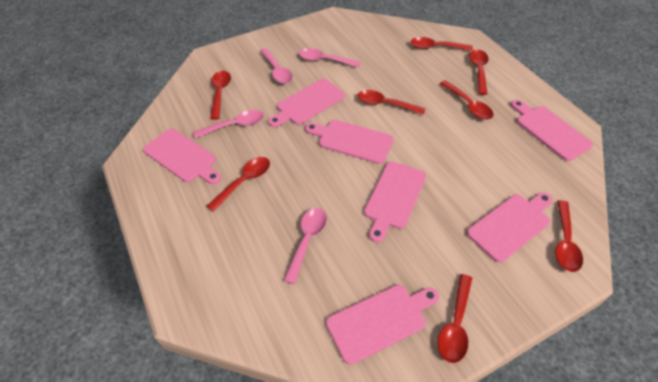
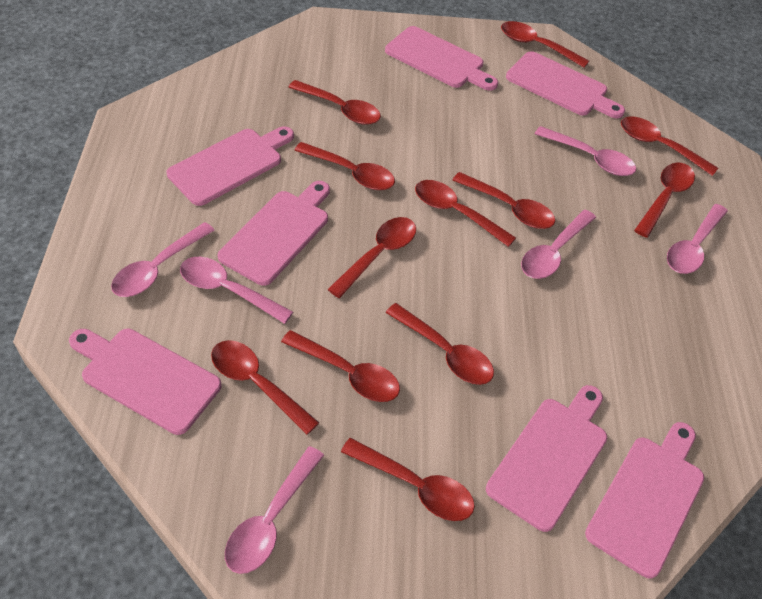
pink spoon: [193,110,264,138] [260,48,293,84] [283,208,327,284] [299,48,361,68] = 4 -> [111,222,215,297] [180,257,293,324] [225,446,324,574] [521,210,596,279] [535,126,636,176] [667,204,728,274] = 6
red spoon: [207,157,270,212] [210,71,231,120] [358,90,425,115] [411,37,473,51] [438,274,472,363] [440,80,494,120] [469,49,489,95] [555,200,583,272] = 8 -> [211,340,319,435] [281,330,400,402] [288,80,381,125] [294,142,395,190] [328,217,416,298] [341,438,475,521] [386,303,494,385] [415,180,516,247] [452,172,555,229] [501,21,589,68] [621,116,718,176] [634,163,695,238] = 12

